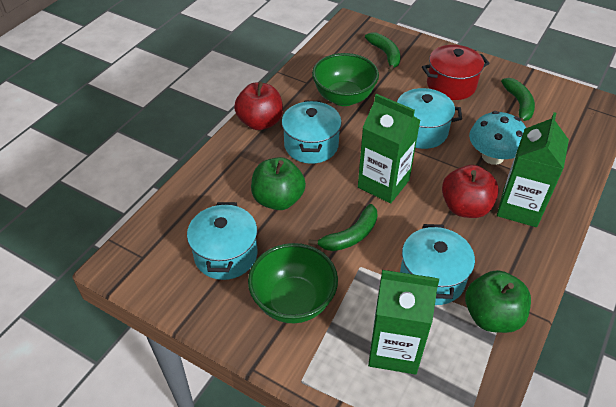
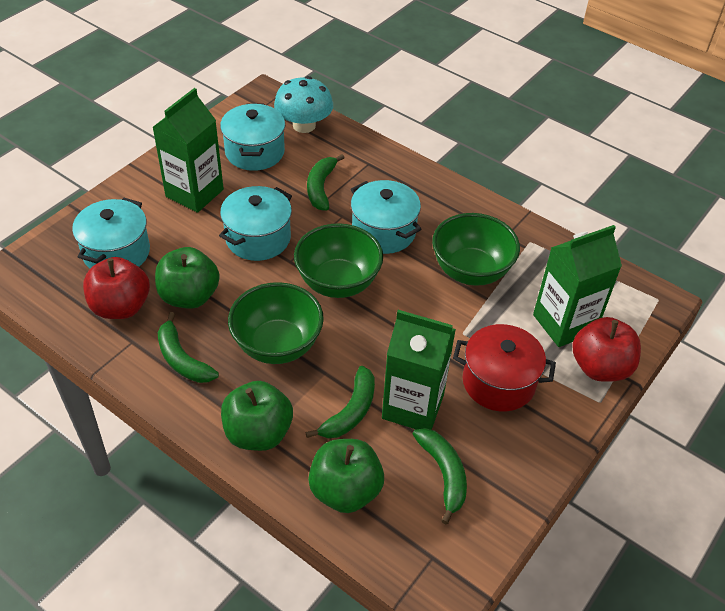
green apple: [251,157,306,210] [465,270,531,333] = 2 -> [155,247,220,309] [221,381,293,451] [308,439,384,513] = 3
green banana: [308,204,378,251] [365,32,401,72] [501,78,535,121] = 3 -> [158,312,219,383] [305,366,375,438] [307,154,345,211] [412,428,467,524] = 4
green bowl: [248,243,338,323] [312,53,379,106] = 2 -> [228,282,324,364] [294,223,383,298] [432,213,520,286] = 3

